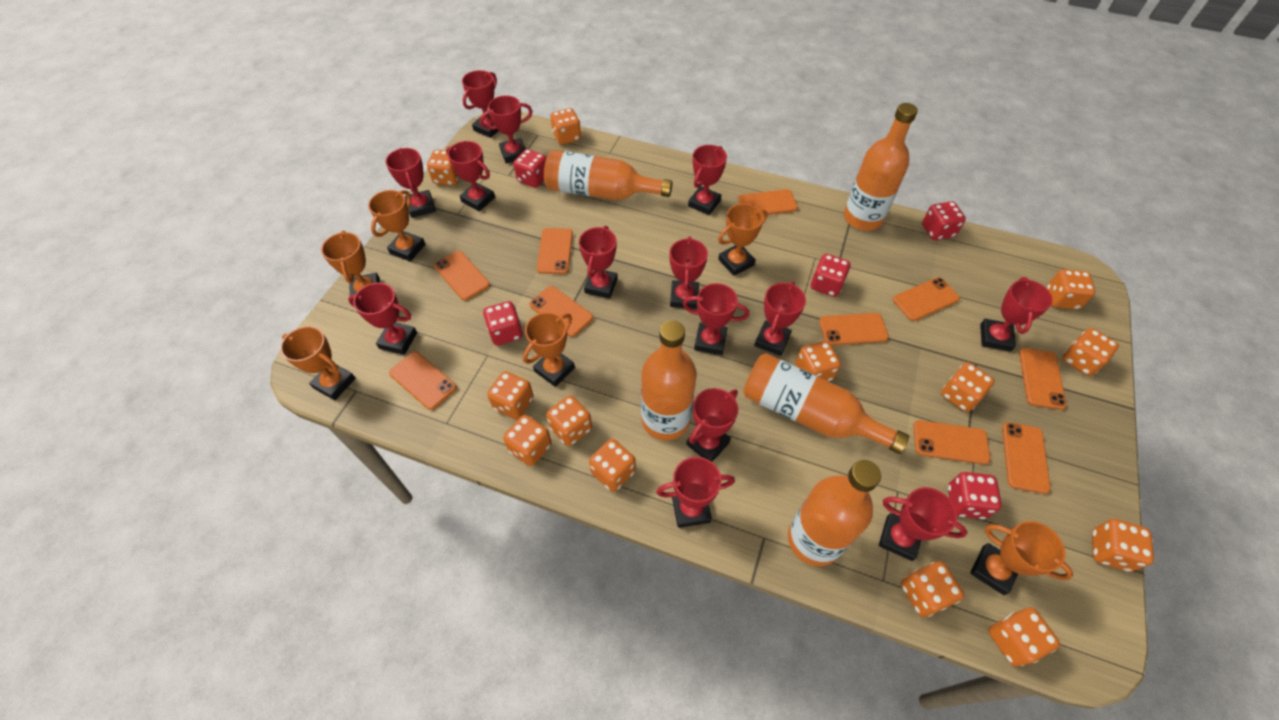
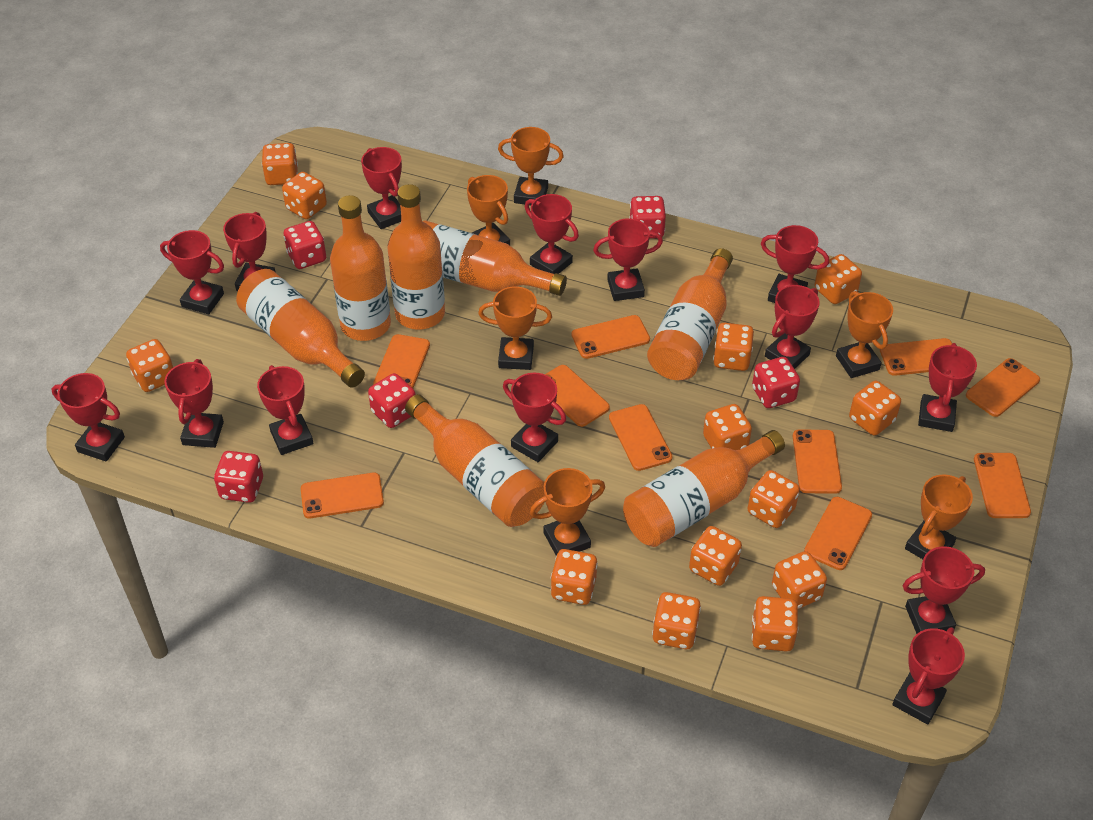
orange bottle: [544,150,672,200] [641,320,697,441] [743,353,909,454] [788,460,881,566] [844,103,918,231] = 5 -> [236,269,365,388] [330,195,391,341] [388,184,445,330] [405,394,544,527] [422,220,567,296] [623,430,785,547] [647,248,733,380] = 7

